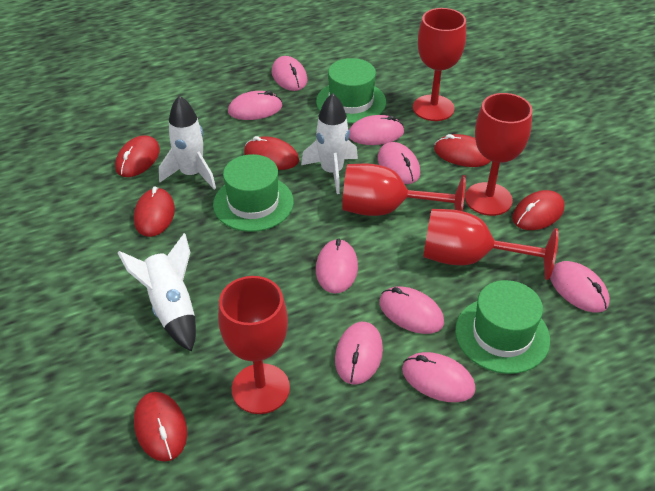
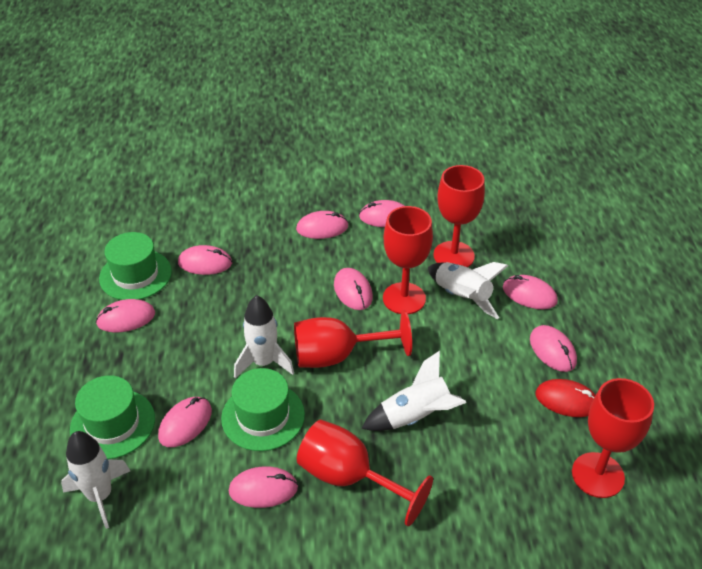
red mouse: [115,135,160,177] [134,186,175,237] [134,392,187,462] [244,136,299,170] [434,134,491,167] [512,190,565,230] = 6 -> [535,379,595,417] = 1
white rocket: [118,233,196,352] [159,96,216,189] [301,93,358,194] = 3 -> [61,431,130,529] [234,295,294,379] [361,351,467,431] [428,262,508,319] = 4

